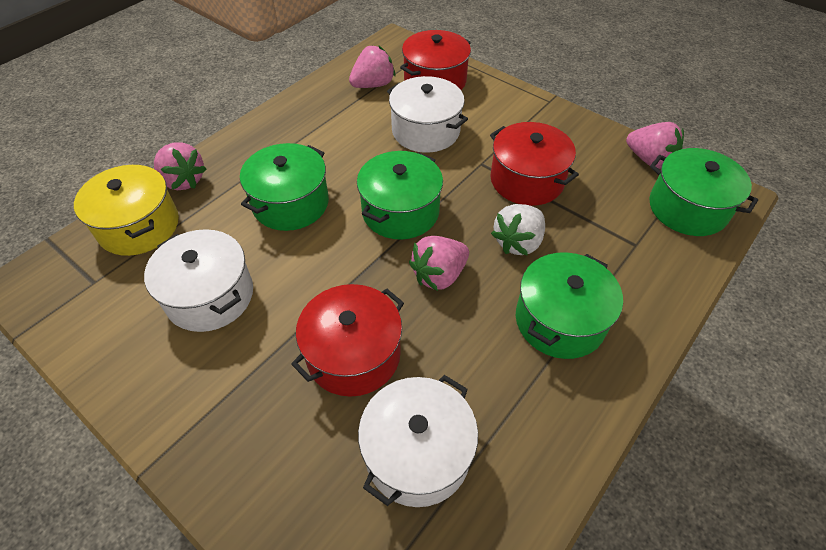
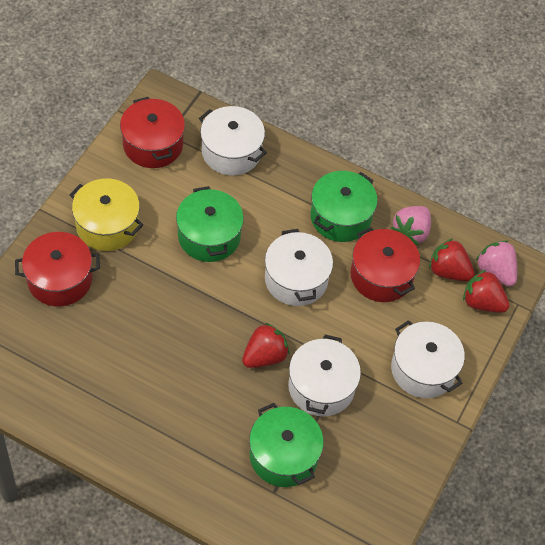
green pot: [240,143,329,231] [357,151,443,240] [516,252,623,359] [649,148,758,236] = 4 -> [176,186,244,262] [249,403,324,487] [310,171,378,242] = 3
pink strawberry: [154,142,206,190] [349,45,395,88] [409,236,469,291] [626,122,684,169] = 4 -> [391,206,431,245] [476,240,517,286] = 2
red strawberry: none = 0 -> [242,323,290,368] [429,238,475,281] [463,269,510,313] = 3
white pot: [144,229,253,332] [358,375,478,507] [387,76,468,153] = 3 -> [199,106,267,176] [265,229,333,306] [288,335,361,417] [391,320,465,398] = 4
white strawberry: [491,204,545,256] = 1 -> none = 0

